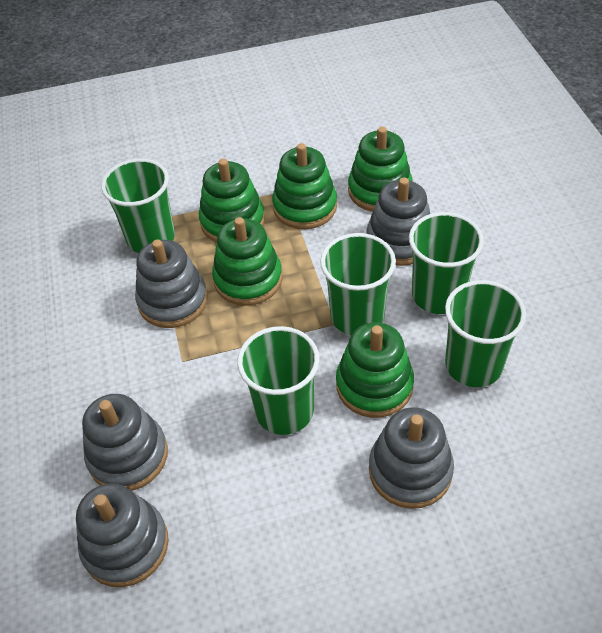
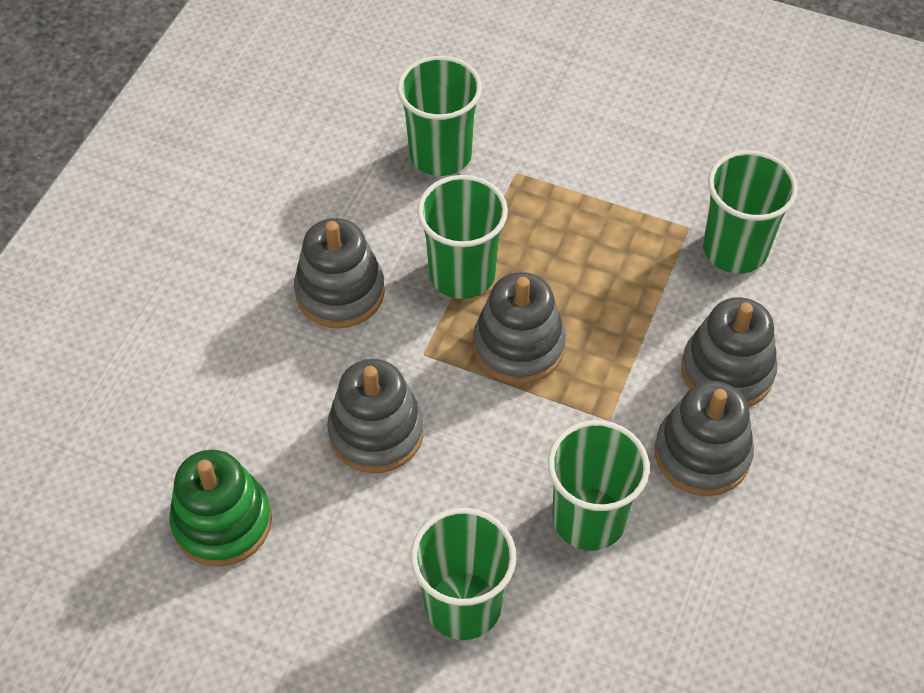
green stacking toy: [199,159,265,242] [212,217,283,306] [272,143,337,229] [336,322,414,418] [348,127,412,212] = 5 -> [169,450,272,567] = 1

